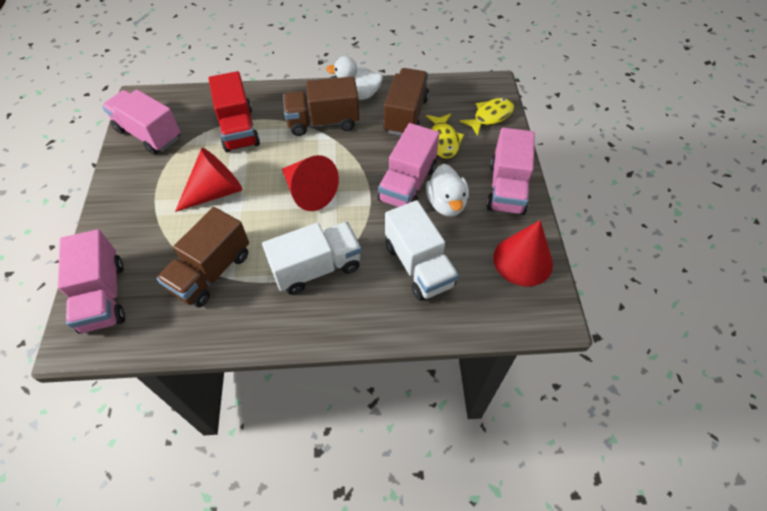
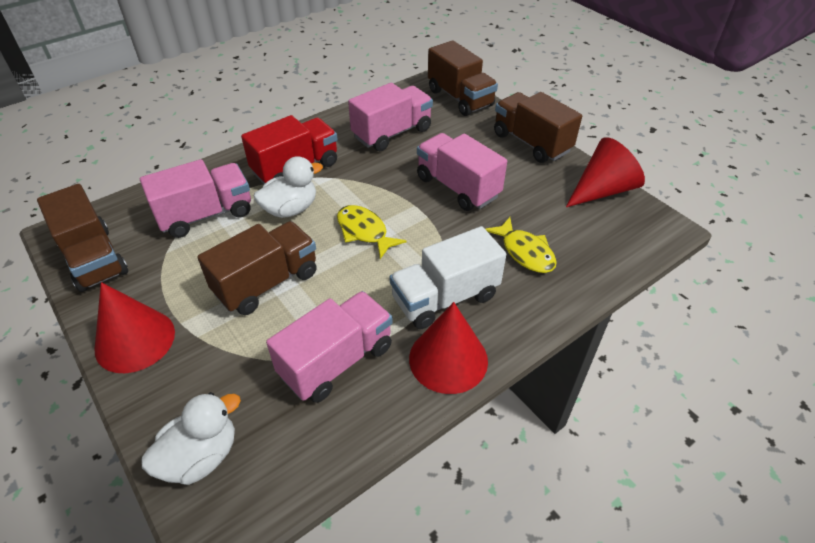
brown truck: [156,207,249,307] [283,76,359,136] [383,68,429,136] = 3 -> [37,184,128,292] [197,221,317,315] [428,40,498,116] [494,92,582,163] = 4
white truck: [262,222,362,295] [385,200,459,301] = 2 -> [390,226,506,329] = 1

